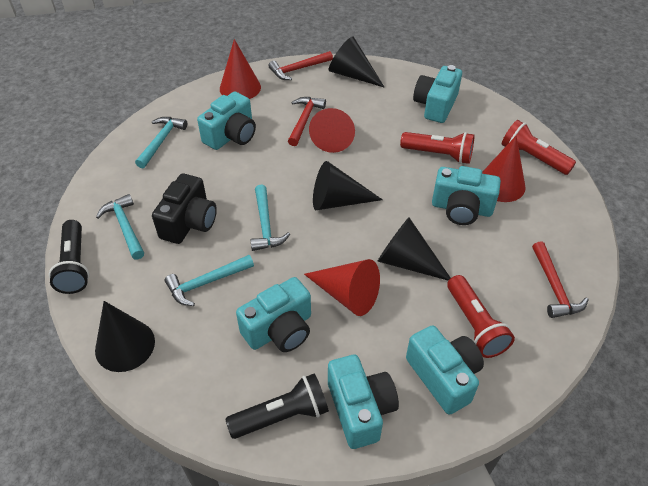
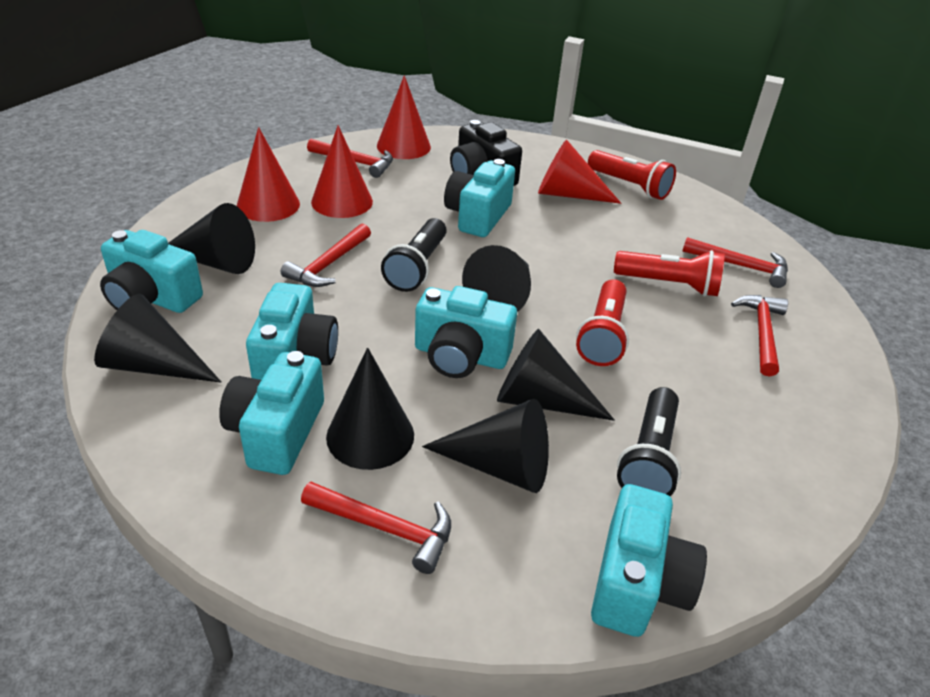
black cone: [95,301,155,372] [313,161,383,210] [329,36,385,88] [378,218,451,281] = 4 -> [94,294,221,383] [168,203,255,274] [326,347,414,470] [422,399,549,493] [462,245,531,312] [497,329,615,421] = 6
red hammer: [269,51,333,80] [288,97,326,146] [532,241,589,318] = 3 -> [281,223,371,287] [301,482,451,574] [307,139,393,178] [682,237,788,288] [731,295,788,377] = 5
turquoise hammer: [96,194,144,260] [135,117,187,168] [165,255,254,306] [250,185,290,251] = 4 -> none = 0

